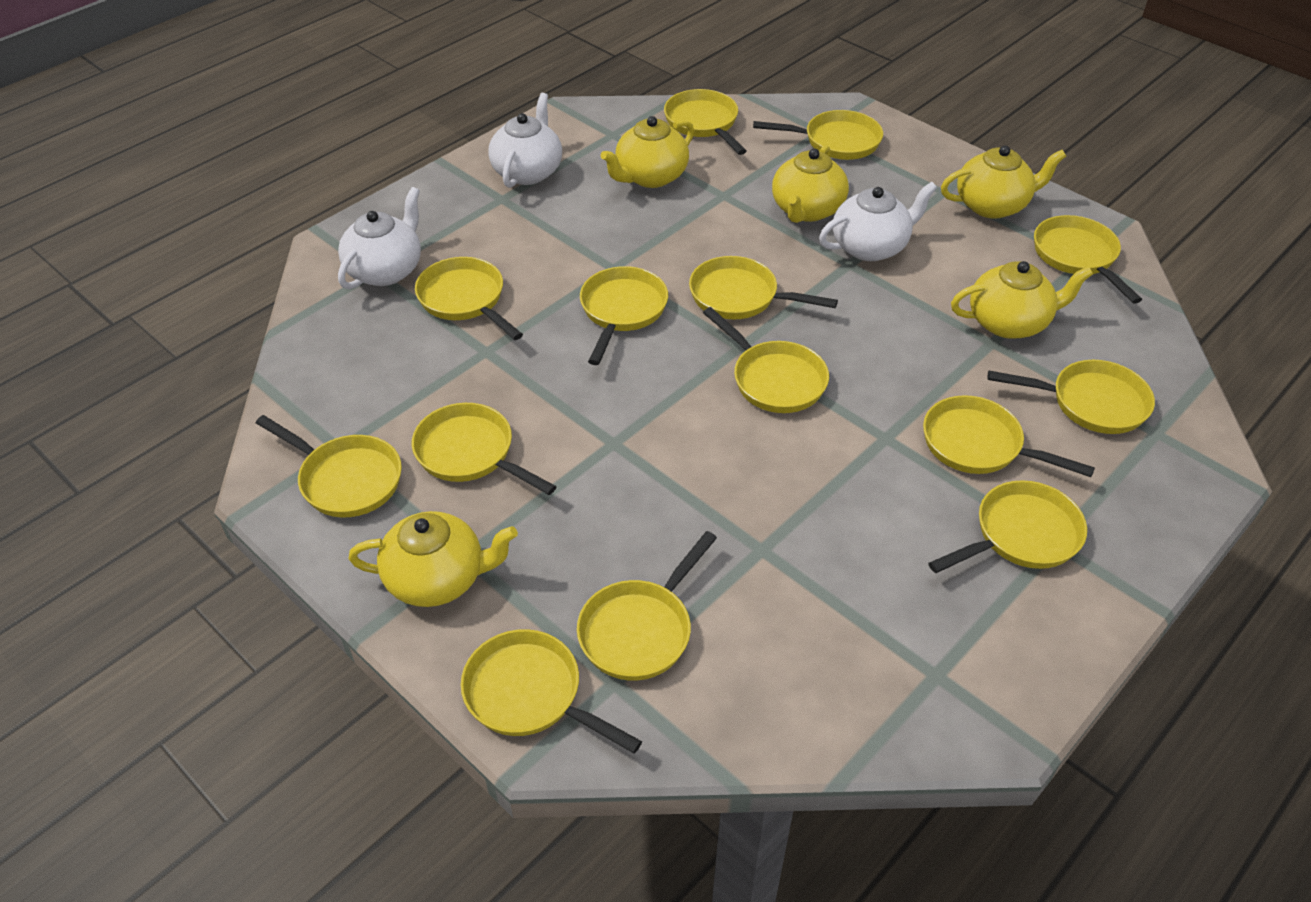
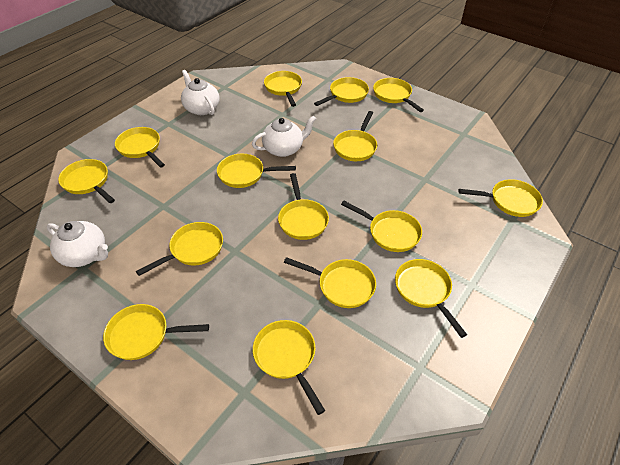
yellow pan: [256,415,402,517] [412,403,557,495] [415,257,523,340] [461,629,642,754] [577,531,717,681] [580,266,668,365] [664,89,746,155] [689,256,838,319] [703,307,829,413] [753,110,883,160] [923,395,1095,477] [928,480,1087,573] [988,360,1155,434] [1034,215,1142,303] = 14 -> [58,159,115,203] [103,304,209,360] [115,127,165,168] [136,222,223,276] [217,154,296,188] [253,320,325,415] [264,71,302,107] [278,173,329,240] [284,257,376,308] [314,77,369,106] [333,111,377,161] [341,201,422,252] [373,78,424,112] [395,259,467,338] [459,179,543,217] = 15
yellow teapot: [348,511,518,607] [601,116,694,188] [772,145,849,223] [941,146,1066,219] [951,261,1093,339] = 5 -> none = 0

